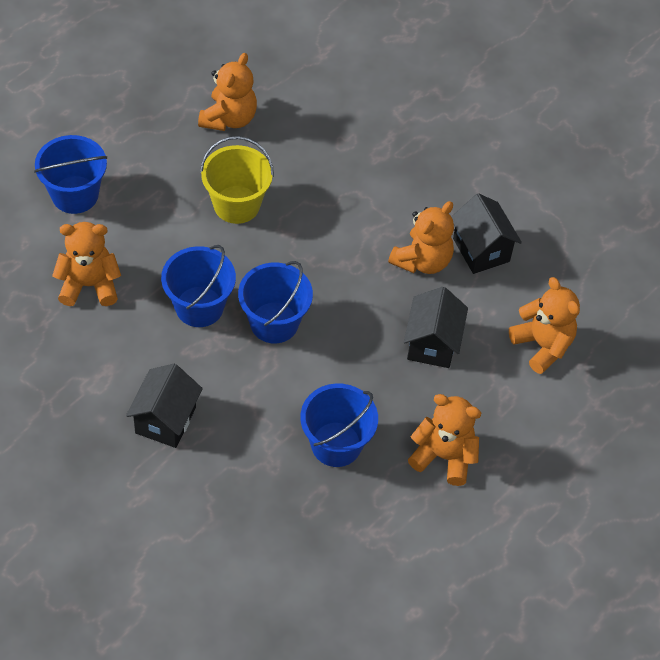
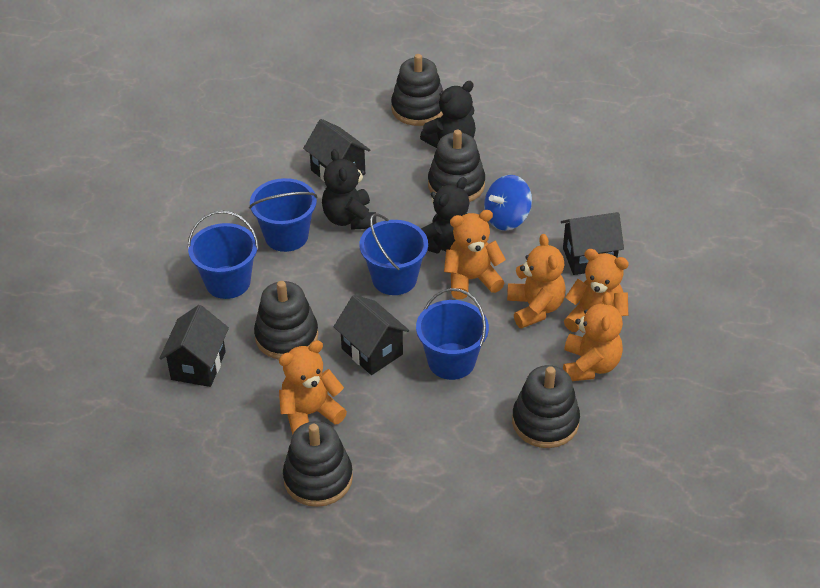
black house: [126,364,203,448] [404,287,468,368] [451,193,522,274] = 3 -> [159,305,229,387] [303,119,370,182] [334,295,409,375] [561,212,624,275] = 4
black stacking toy: none = 0 -> [254,281,319,360] [283,421,353,507] [391,54,443,126] [428,130,485,202] [512,365,580,448] = 5
black teddy bear: none = 0 -> [322,149,376,230] [420,81,476,148] [421,177,470,254] = 3
blue spinning top: none = 0 -> [484,175,532,230] = 1
yellow bucket: [200,136,274,224] = 1 -> none = 0

